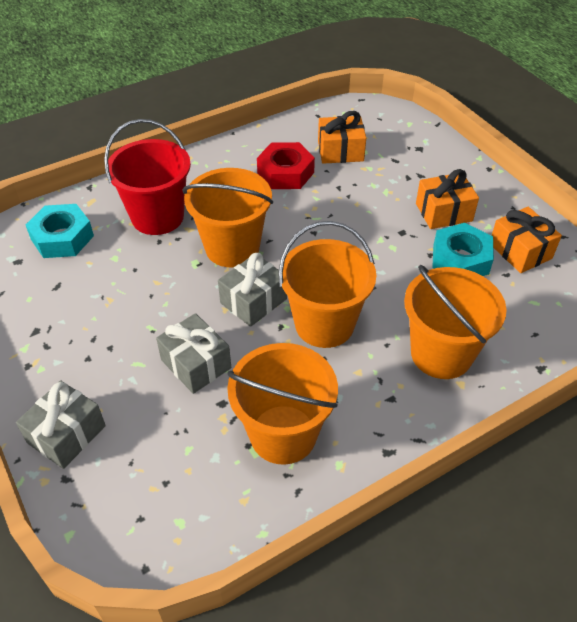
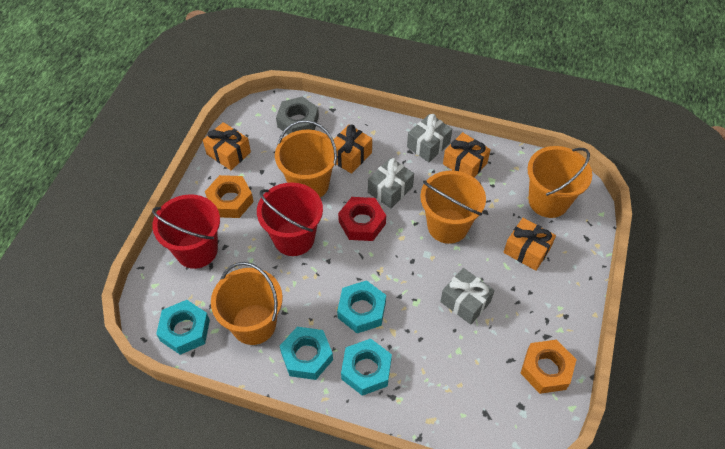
grey nut: none = 0 -> [276,96,319,135] = 1
orange gift: [318,111,366,164] [416,169,479,229] [492,207,562,273] = 3 -> [203,122,251,170] [334,124,372,174] [443,132,491,177] [503,218,556,271] = 4
orange nut: none = 0 -> [205,175,254,218] [520,340,577,394] = 2
red bucket: [104,119,191,235] = 1 -> [152,194,220,269] [257,182,323,256] = 2
turquoise nut: [26,204,94,258] [432,223,494,276] = 2 -> [156,300,210,355] [280,327,333,380] [337,280,386,333] [341,339,392,396] = 4

